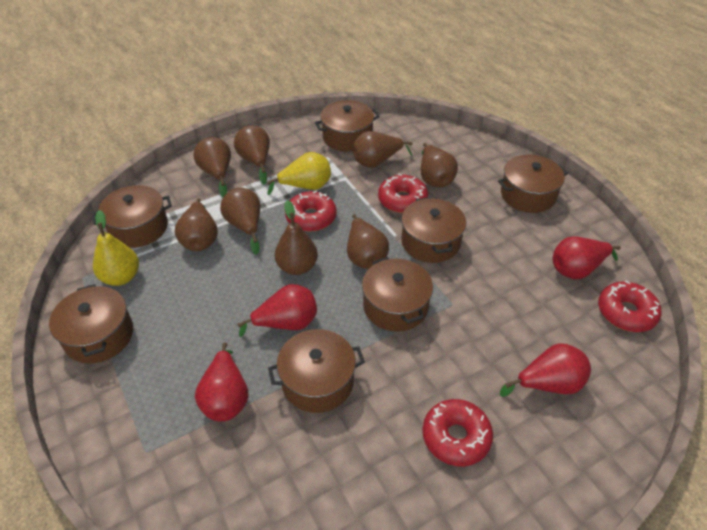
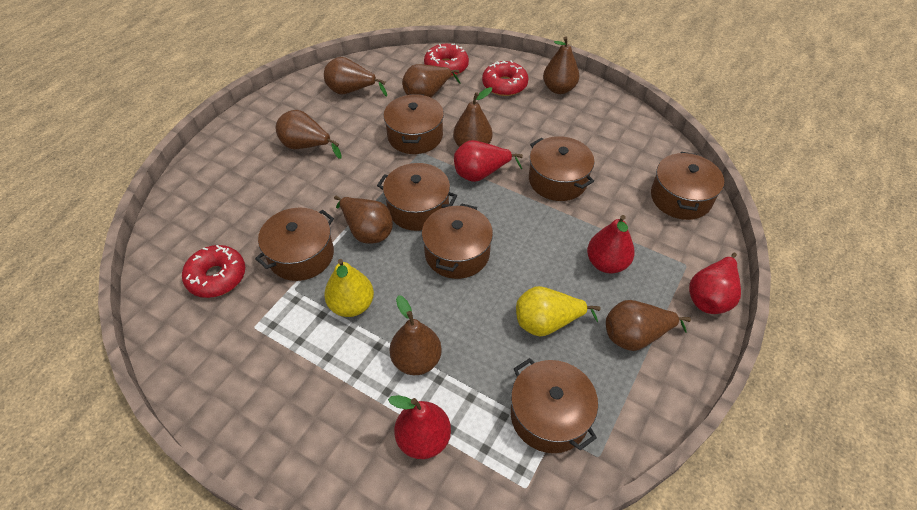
red donut: [285,191,337,232] [378,174,428,213] [423,399,493,466] [598,281,661,332] = 4 -> [182,245,245,298] [424,43,469,77] [482,60,528,96] = 3

